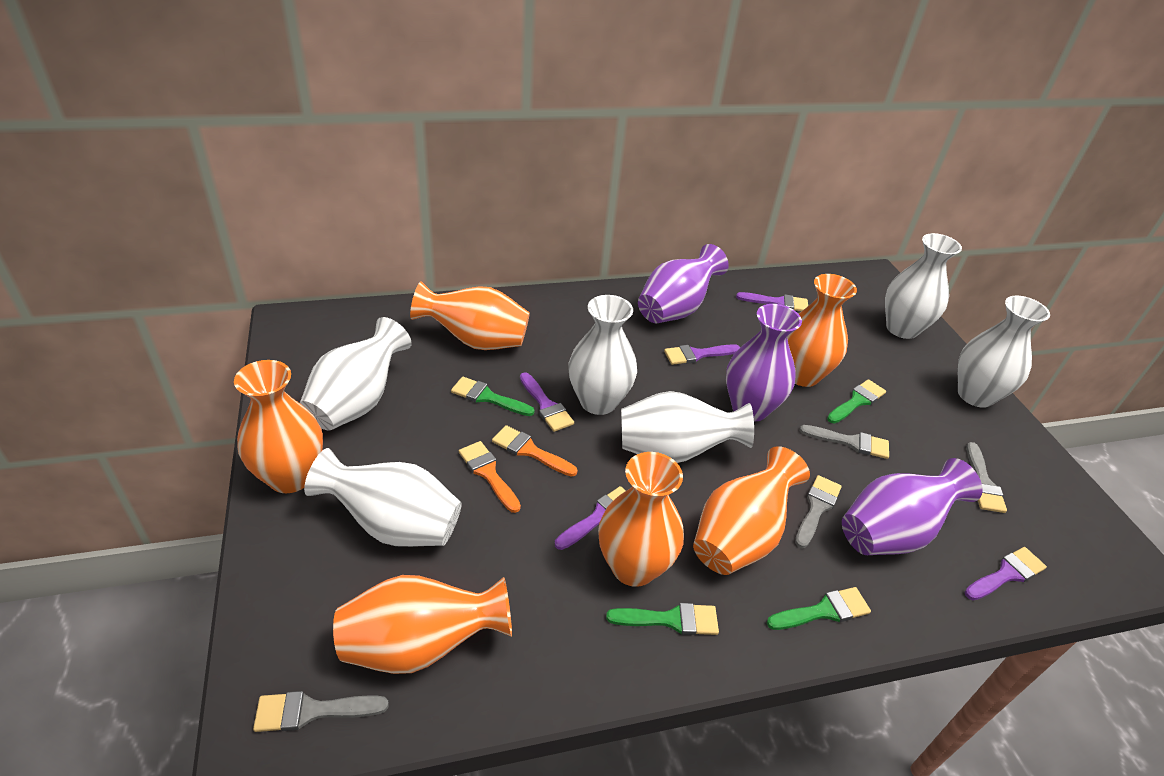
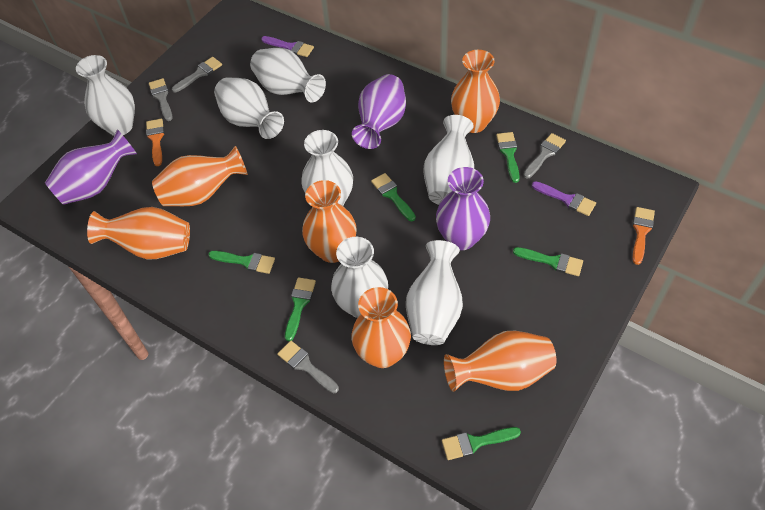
green brush: [451,377,535,416] [606,603,719,635] [767,587,871,630] [827,379,886,424] = 4 -> [208,251,275,274] [285,277,316,341] [371,173,416,221] [442,427,521,460] [496,132,520,183] [513,247,583,276] = 6
purple brush: [520,372,574,432] [555,486,626,550] [664,344,740,365] [736,292,808,311] [965,547,1047,600] = 5 -> [261,36,314,57] [532,181,596,216] = 2
white vase: [300,317,412,430] [304,448,462,547] [568,295,637,415] [621,391,754,463] [885,233,962,339] [958,296,1050,408] = 6 -> [76,55,135,136] [214,77,284,139] [250,48,326,103] [301,130,353,206] [331,237,388,318] [406,240,463,345] [424,115,474,205] = 7

